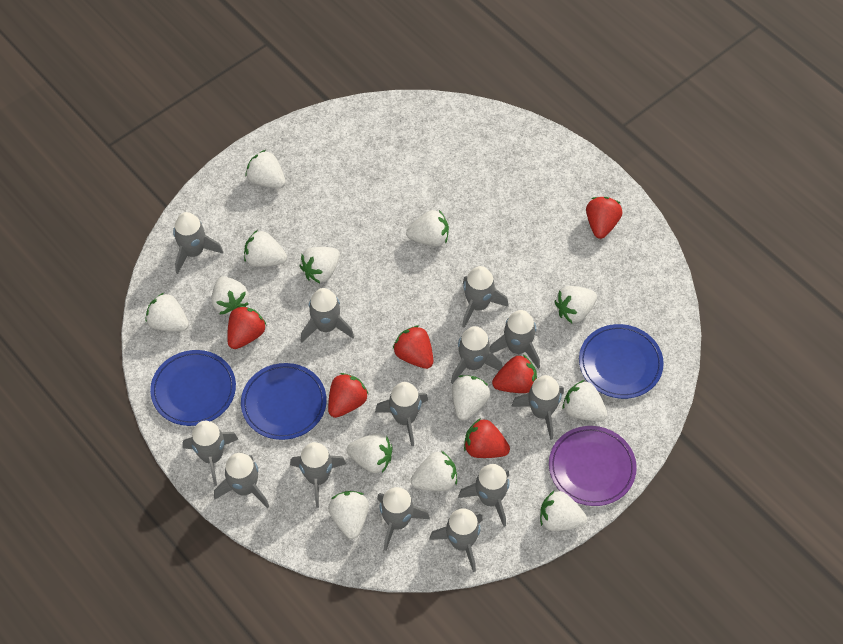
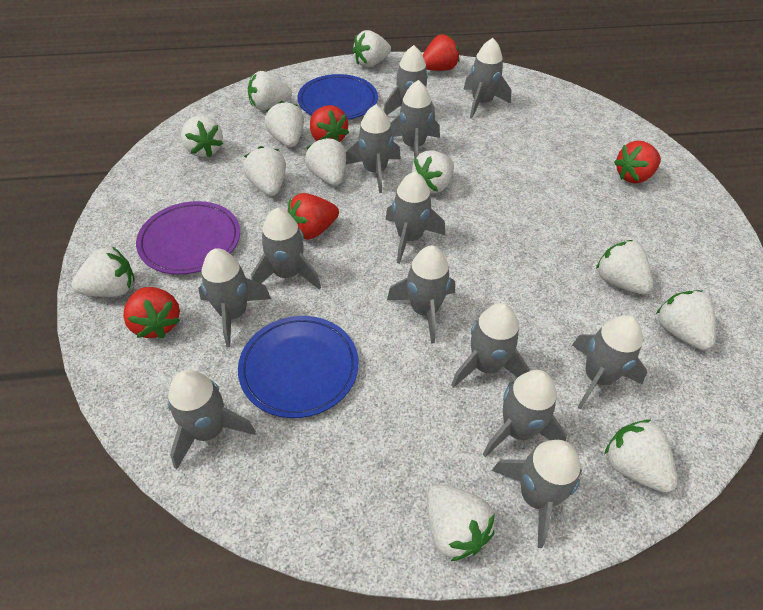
blue plate: [150,350,236,426] [241,363,327,440] [579,324,664,399] = 3 -> [238,316,359,418] [298,74,378,120] = 2
red strawberry: [227,305,266,349] [328,373,368,418] [393,325,433,369] [464,418,510,458] [492,355,537,393] [586,197,623,239] = 6 -> [123,287,180,338] [287,193,339,240] [310,105,349,142] [423,35,460,71] [614,141,661,184] = 5
white strawberry: [145,293,189,332] [212,276,249,315] [244,230,287,267] [245,150,286,188] [299,247,340,283] [328,491,369,539] [347,433,392,473] [406,210,449,247] [411,451,457,491] [452,375,490,421] [540,491,587,531] [554,286,597,323] [563,380,607,421] = 13 -> [72,247,135,297] [181,116,223,157] [243,146,286,196] [248,71,292,111] [265,101,304,147] [305,137,346,186] [352,30,391,67] [412,150,454,193] [427,484,495,561] [596,240,653,294] [604,420,677,493] [656,290,716,350] = 12

